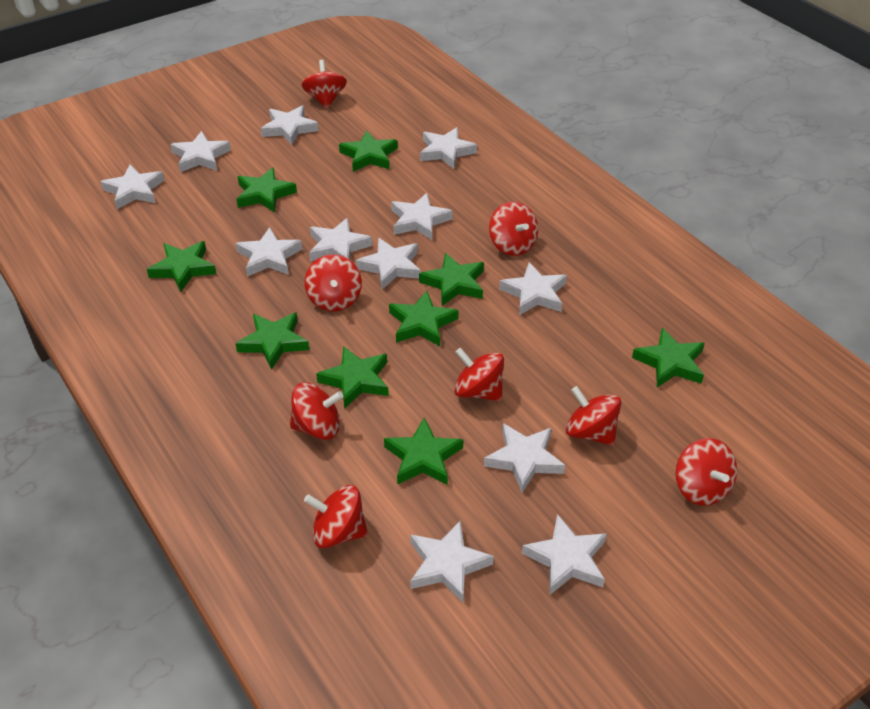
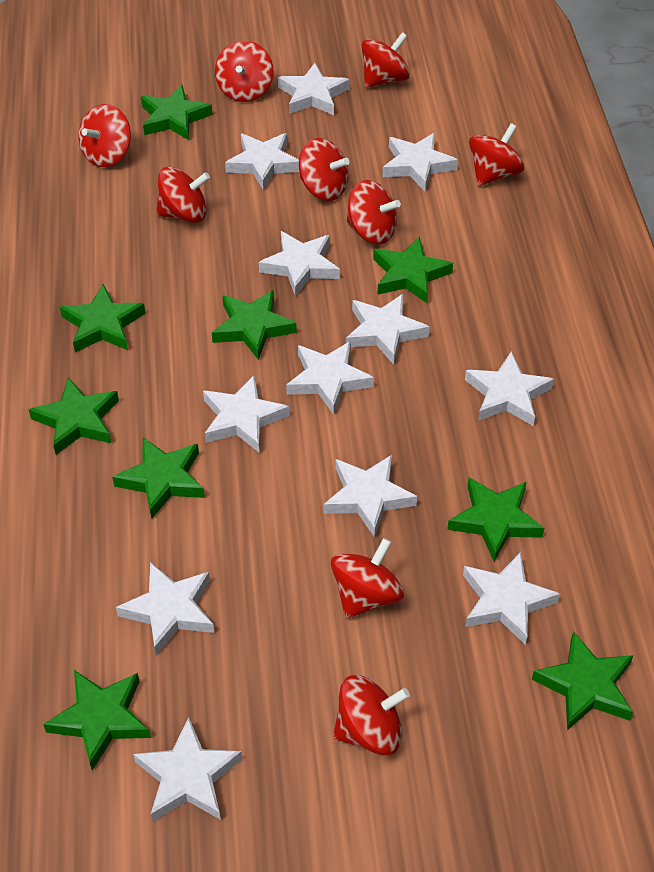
red spinning top: [290,382,343,440] [302,60,347,108] [304,485,368,548] [305,254,362,311] [454,348,504,401] [489,202,538,256] [566,386,621,445] [676,438,737,506] = 8 -> [78,104,131,167] [156,167,210,223] [215,41,274,102] [299,138,349,201] [331,538,404,618] [333,675,410,755] [347,180,401,244] [362,32,410,88] [469,123,524,186] = 9

